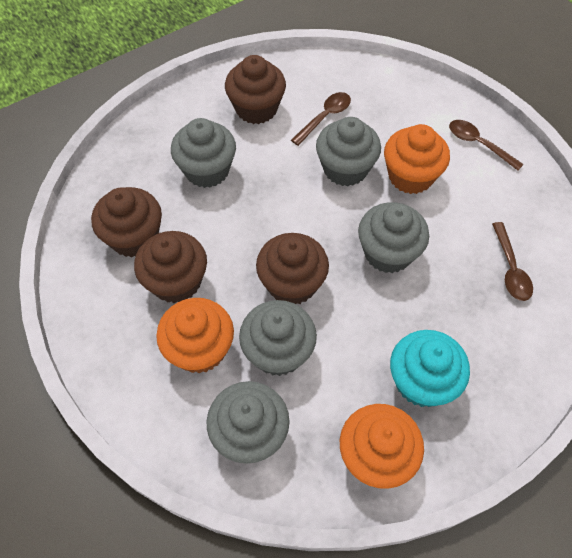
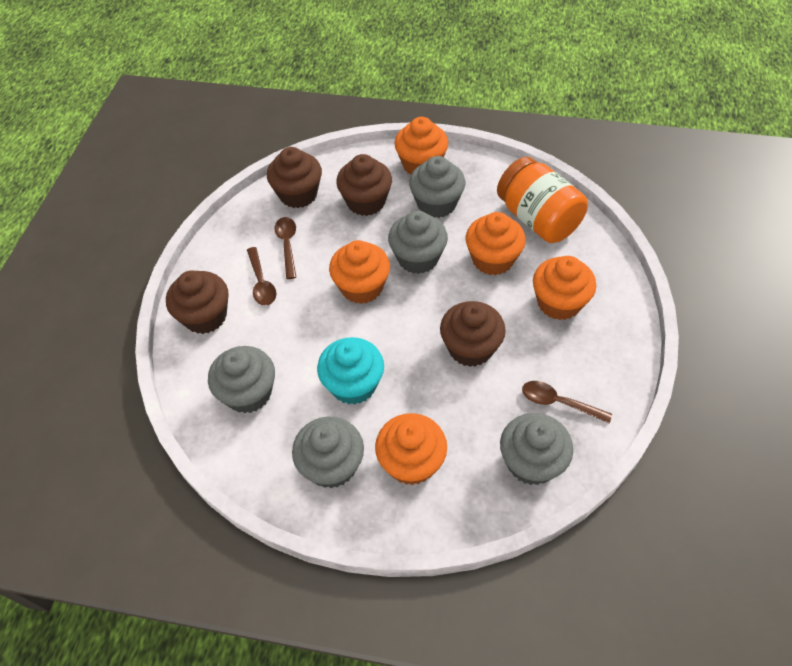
orange cupcake: [156,298,234,374] [340,404,424,489] [384,124,450,194] = 3 -> [329,240,390,304] [375,413,447,485] [395,117,448,175] [466,212,526,275] [533,256,596,320] = 5
orange jar: none = 0 -> [497,157,588,243] = 1

